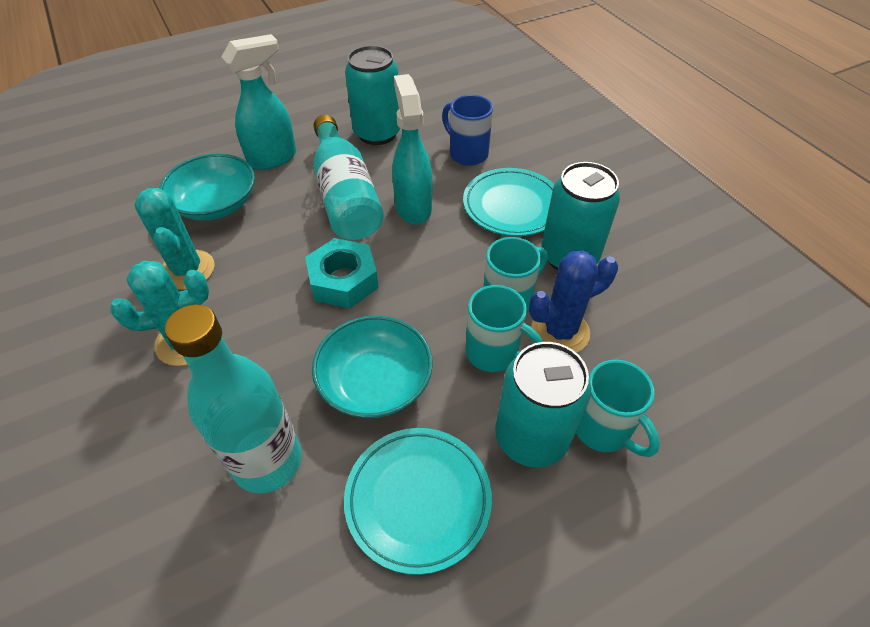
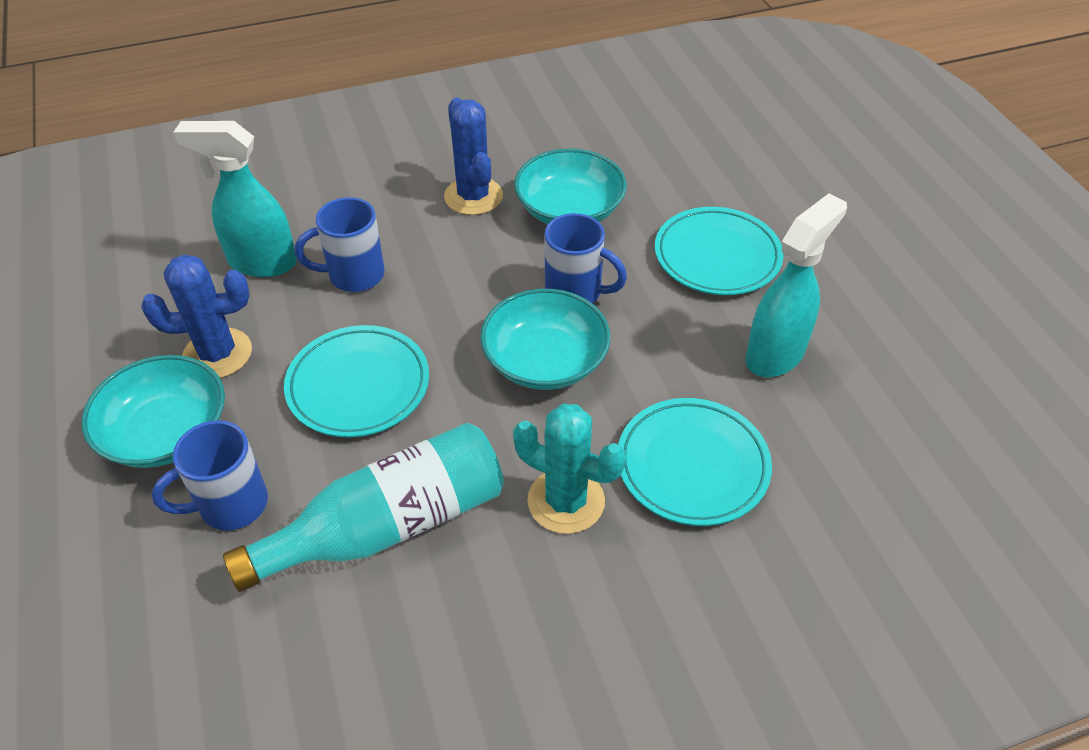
blue cactus: [529,251,618,353] = 1 -> [141,254,252,378] [444,98,503,215] = 2
blue mug: [442,95,493,166] = 1 -> [151,420,268,531] [295,197,385,292] [545,213,627,304] = 3
turquoise bottle: [165,304,302,493] [313,115,384,240] = 2 -> [223,423,504,592] = 1
turquoise bowl: [159,153,255,221] [312,315,433,418] = 2 -> [81,355,225,468] [480,289,611,390] [514,149,627,224] = 3
turquoise cactus: [110,261,209,366] [135,188,215,290] = 2 -> [513,404,626,534] = 1
turquoise can: [345,45,401,145] [495,342,591,467] [541,162,620,270] = 3 -> none = 0
turquoise mug: [466,285,543,372] [484,237,547,314] [576,360,660,457] = 3 -> none = 0
turquoise nut: [305,238,379,309] = 1 -> none = 0
turquoise plate: [344,428,492,575] [463,168,554,236] = 2 -> [284,325,429,437] [618,398,772,526] [655,207,784,295] = 3

